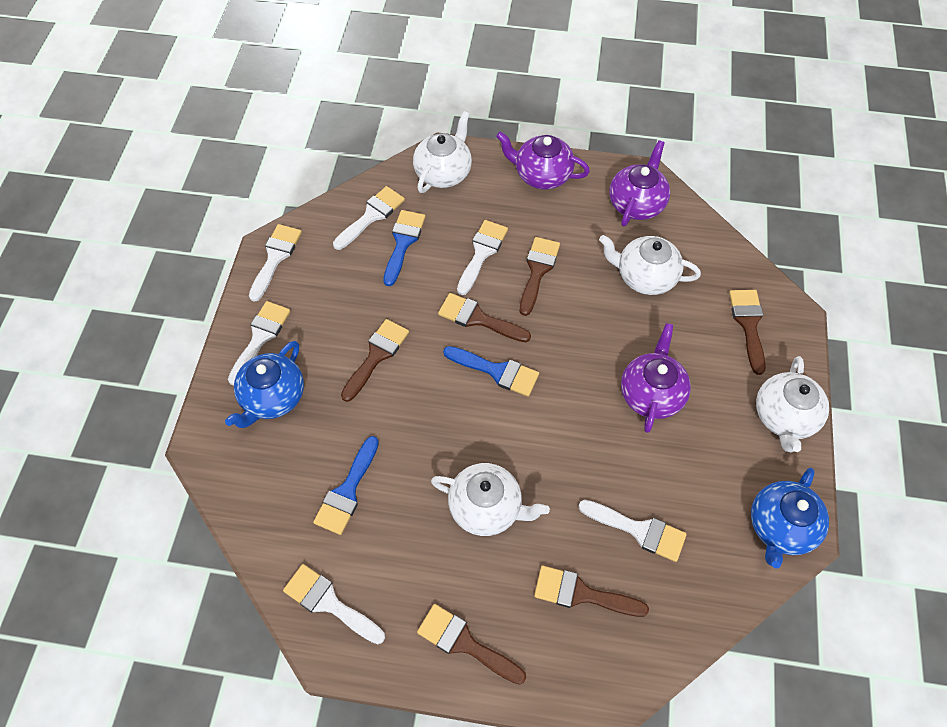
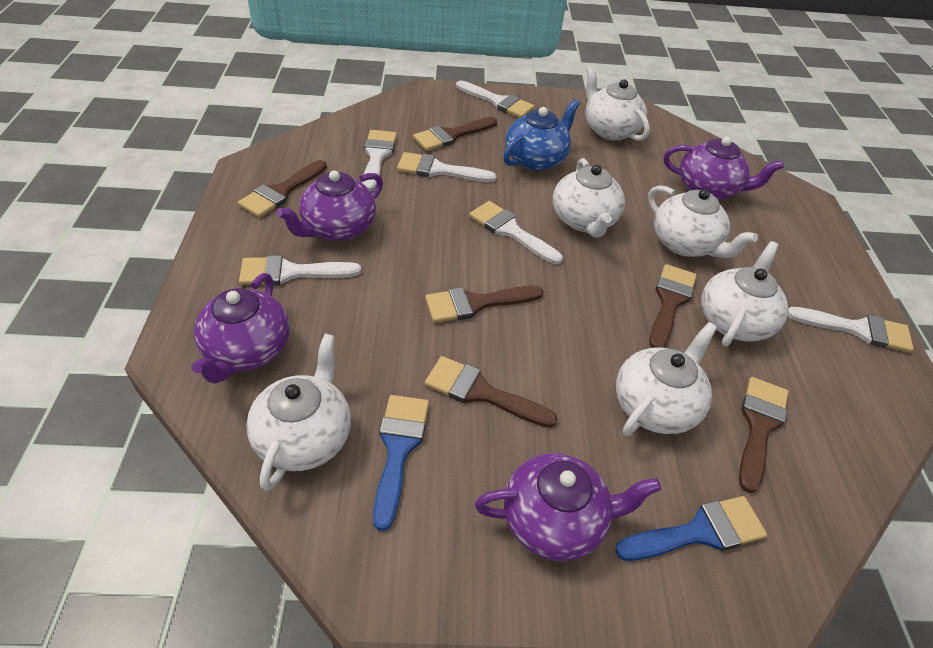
blue brush: [313,436,379,535] [383,210,426,286] [443,346,539,397] = 3 -> [373,395,429,531] [615,496,767,561] = 2
blue teapot: [225,341,304,428] [751,468,829,568] = 2 -> [503,99,580,171] = 1
purple teapot: [496,131,590,189] [609,140,670,226] [621,323,691,433] = 3 -> [191,273,290,384] [276,170,383,241] [475,453,661,561] [664,136,784,200] = 4
white teapot: [413,111,472,193] [431,463,550,536] [599,235,701,295] [756,356,829,453] = 4 -> [246,334,351,491] [553,158,625,237] [585,66,650,141] [616,322,717,436] [648,185,758,258] [701,241,789,346] = 6

